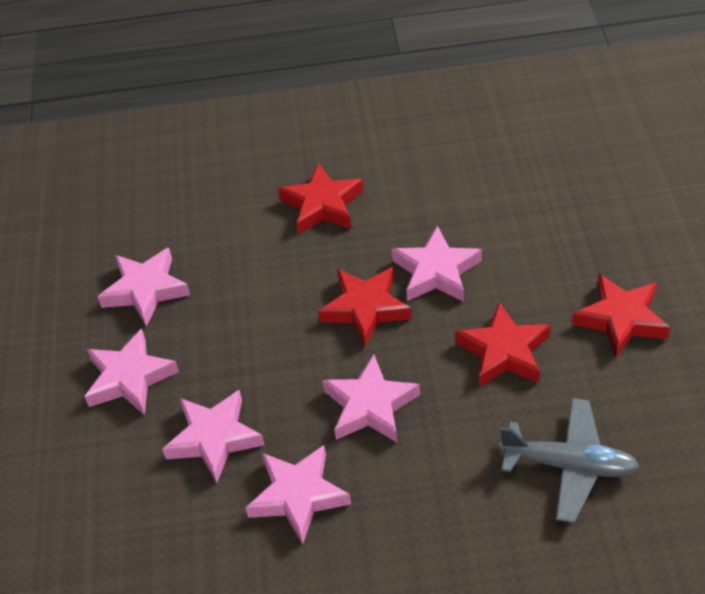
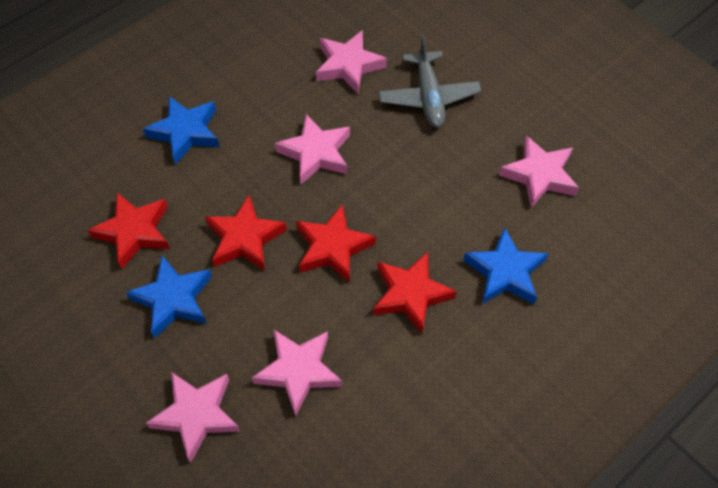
blue star: none = 0 -> [126,255,212,338] [143,96,219,165] [463,227,549,304] = 3
pink star: [84,328,179,415] [98,248,190,327] [162,390,264,483] [245,445,351,544] [322,354,420,442] [392,226,482,302] = 6 -> [146,372,241,463] [252,330,342,416] [275,114,350,184] [316,30,387,94] [499,135,579,208] = 5

